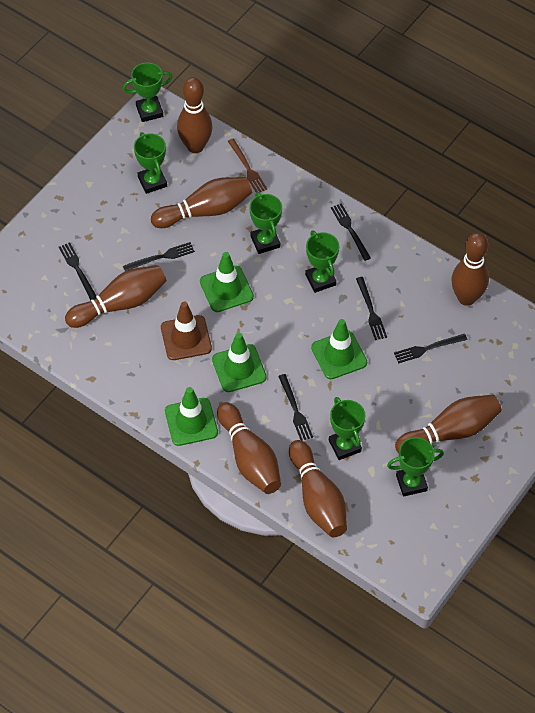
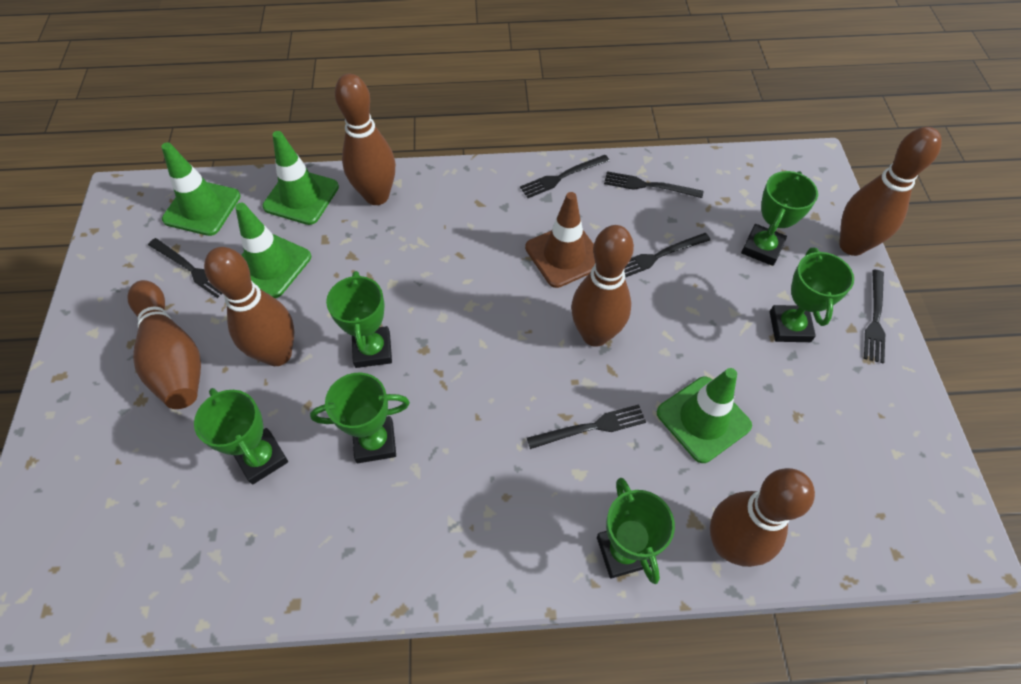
brown bowling pin: [65,265,167,328] [151,177,252,228] [177,77,213,153] [217,402,281,494] [289,440,347,537] [395,394,502,453] [451,233,489,306] = 7 -> [127,280,201,409] [204,247,294,366] [335,74,395,205] [571,225,634,347] [710,468,815,567] [839,127,942,256] = 6
brown fork: [228,139,267,192] = 1 -> none = 0

